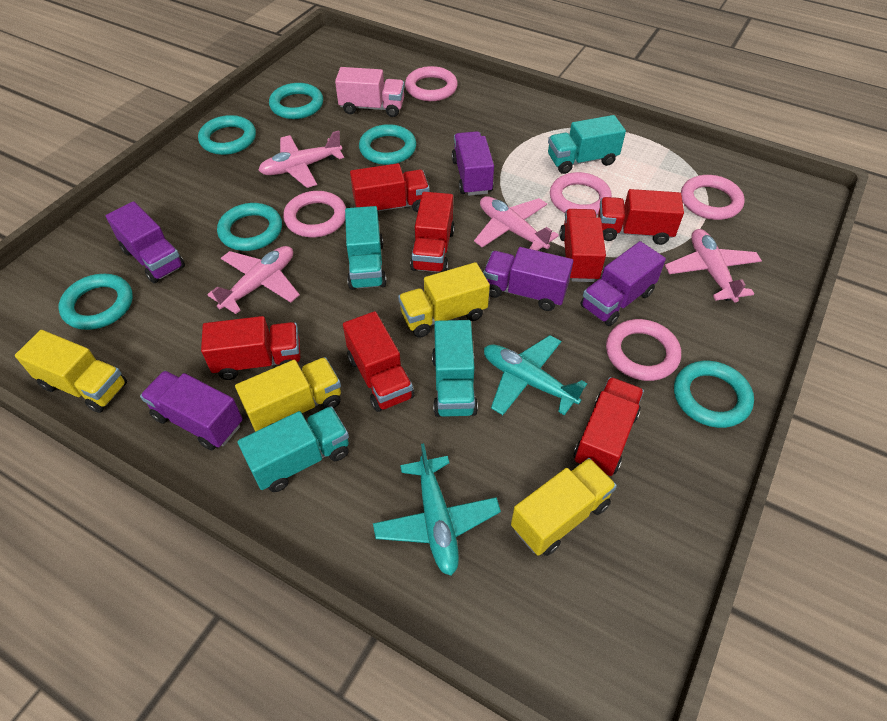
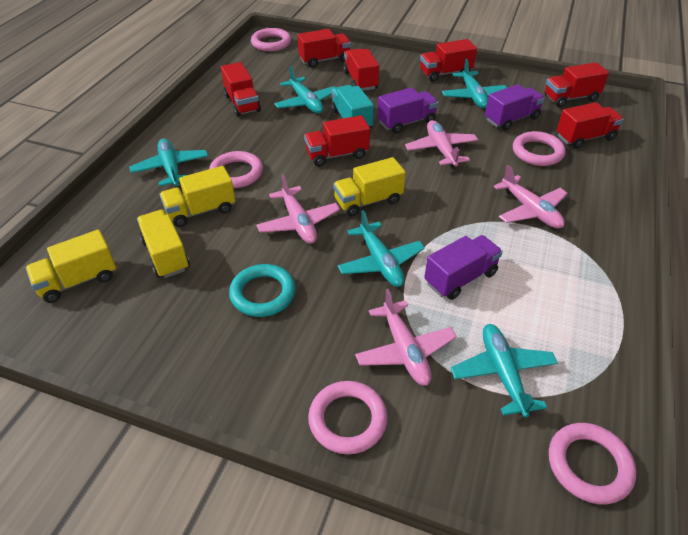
pink truck: [335,67,405,117] = 1 -> none = 0
purple truck: [106,201,185,283] [140,371,243,450] [451,131,494,196] [483,247,573,311] [581,241,666,326] = 5 -> [377,87,438,133] [424,235,503,300] [485,84,545,130] = 3
turquoise plane: [373,443,501,576] [484,335,587,416] = 2 -> [129,139,208,187] [274,66,335,114] [338,210,425,287] [442,58,507,108] [451,324,558,418] = 5
turquoise ring: [58,274,133,330] [198,115,256,155] [217,203,282,251] [269,83,323,119] [359,124,416,165] [674,361,754,428] = 6 -> [229,264,296,317] = 1
turquoise truck: [237,406,349,492] [345,206,387,290] [432,320,478,417] [548,115,626,174] = 4 -> [331,85,374,128] = 1

